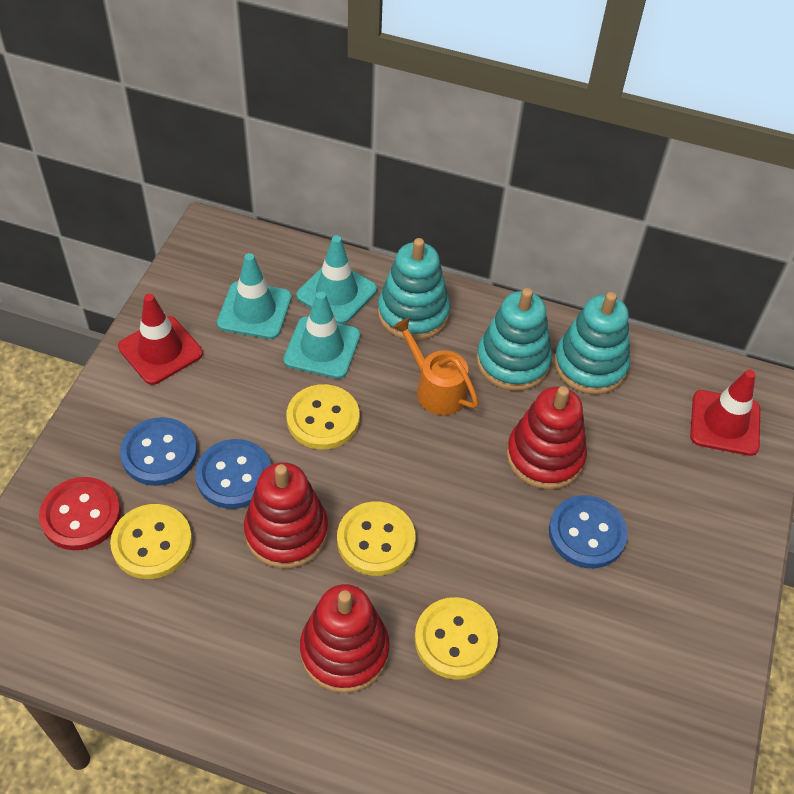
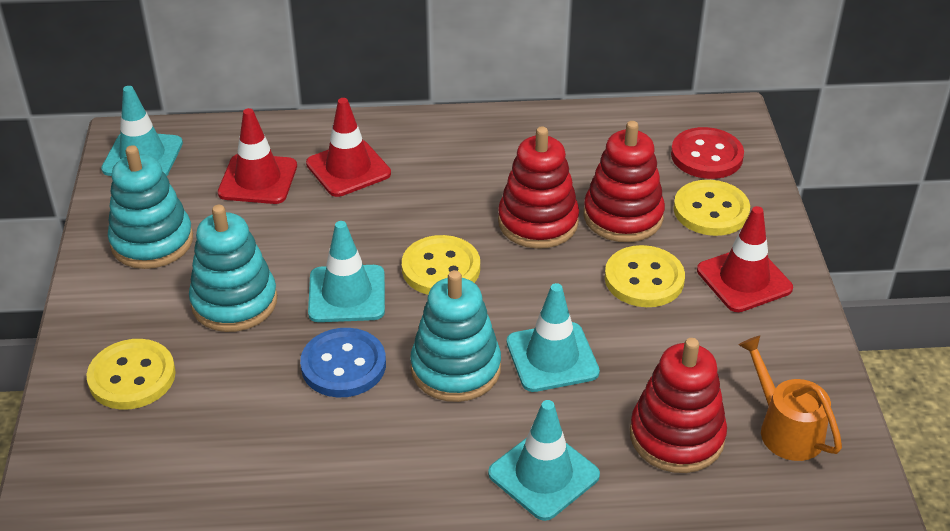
blue button: [120,417,197,486] [195,439,271,509] [549,495,628,569] = 3 -> [300,328,386,397] = 1
red traffic cone: [118,294,203,385] [690,370,760,456] = 2 -> [218,108,297,204] [306,98,391,197] [697,206,793,312] = 3
turquoise traffic cone: [217,253,292,339] [283,292,360,379] [296,235,377,324] = 3 -> [101,86,183,176] [308,221,385,322] [488,400,600,521] [507,283,600,392] = 4

